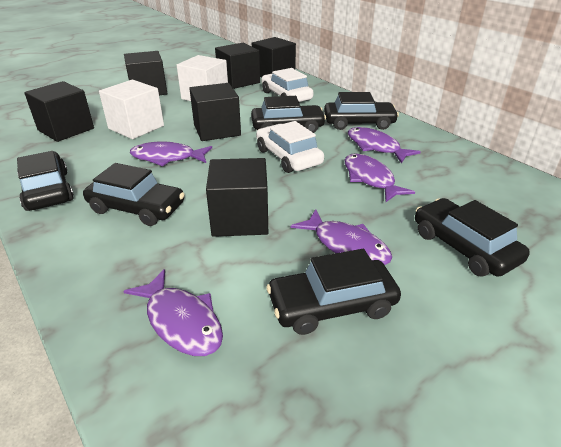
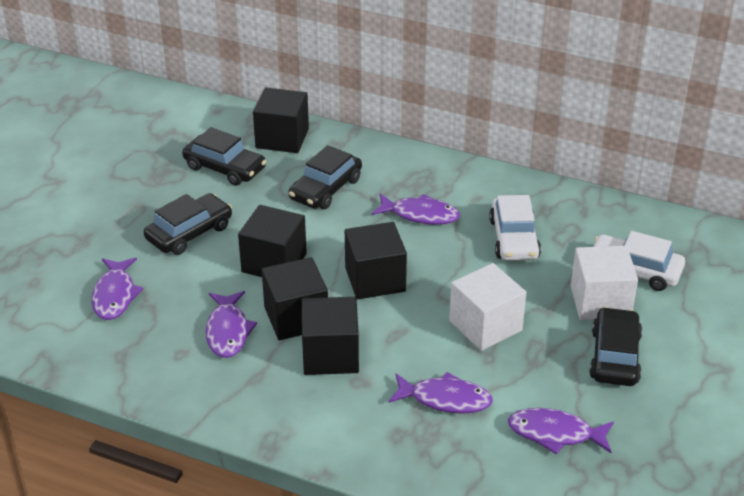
black car: [17,151,74,211] [83,163,185,226] [251,96,326,133] [266,249,401,335] [324,92,399,130] [415,198,530,277] = 6 -> [144,193,232,255] [182,127,266,186] [288,145,362,209] [589,307,642,386] = 4
black cube: [24,81,94,142] [124,51,167,95] [189,83,241,141] [206,158,268,237] [215,43,260,89] [252,37,296,77] = 6 -> [238,205,307,277] [253,88,309,153] [262,257,328,340] [302,297,359,375] [345,222,407,300] = 5

